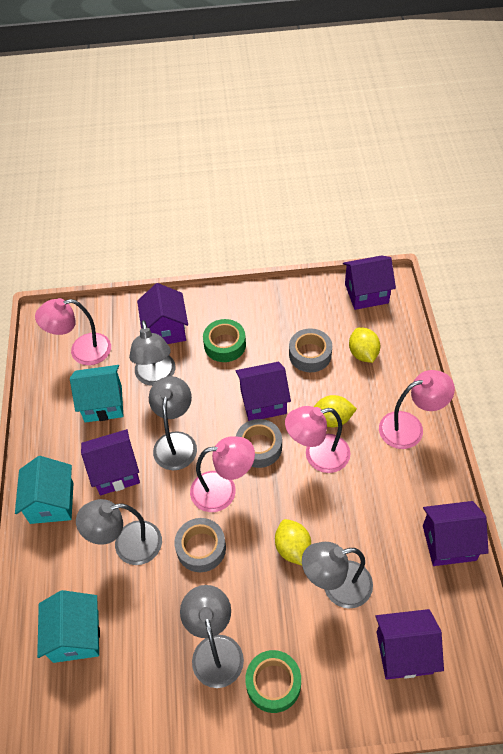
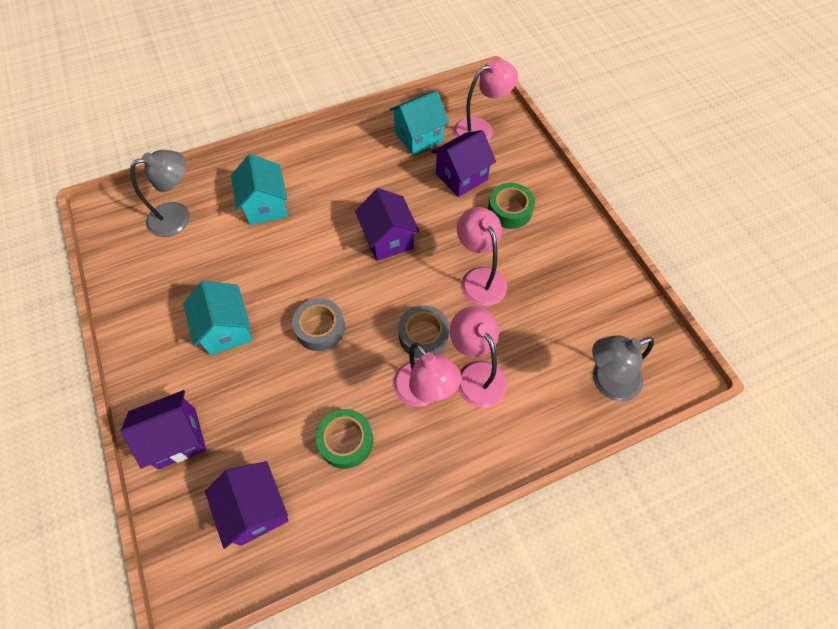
grey lamp: [76,499,162,565] [129,320,175,386] [149,376,197,470] [180,585,244,688] [302,542,373,609] = 5 -> [130,150,190,237] [592,335,654,401] = 2
grey tape: [174,518,226,572] [236,419,282,468] [289,328,332,372] = 3 -> [292,298,345,351] [398,305,449,358] = 2
purple house: [81,429,140,495] [137,283,188,344] [236,362,291,421] [343,255,396,310] [375,609,444,679] [423,501,489,566] = 6 -> [121,390,206,469] [205,461,288,549] [355,188,420,261] [432,130,496,197] = 4
yellow lemon: [275,519,311,565] [314,395,357,427] [349,327,380,363] = 3 -> none = 0

